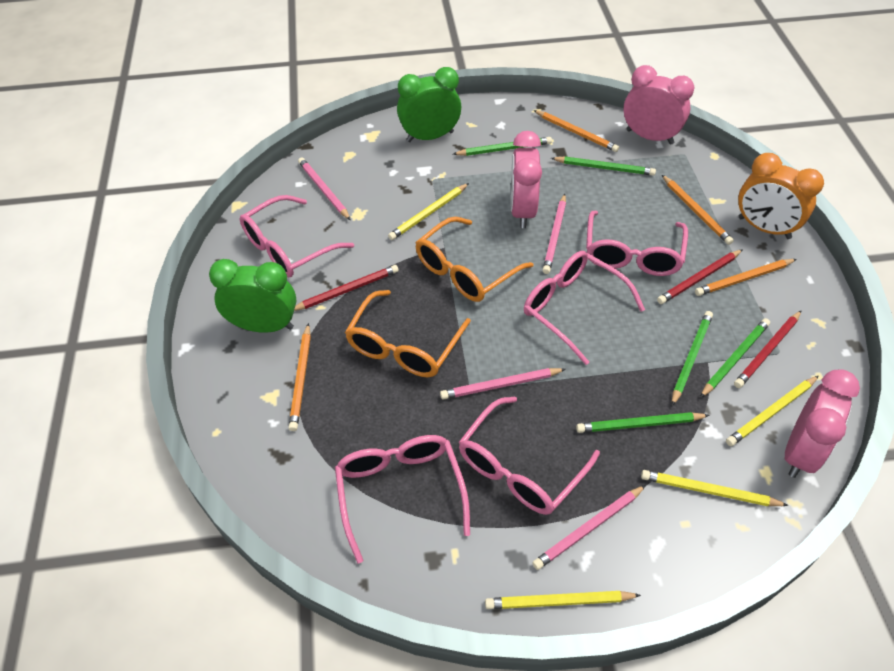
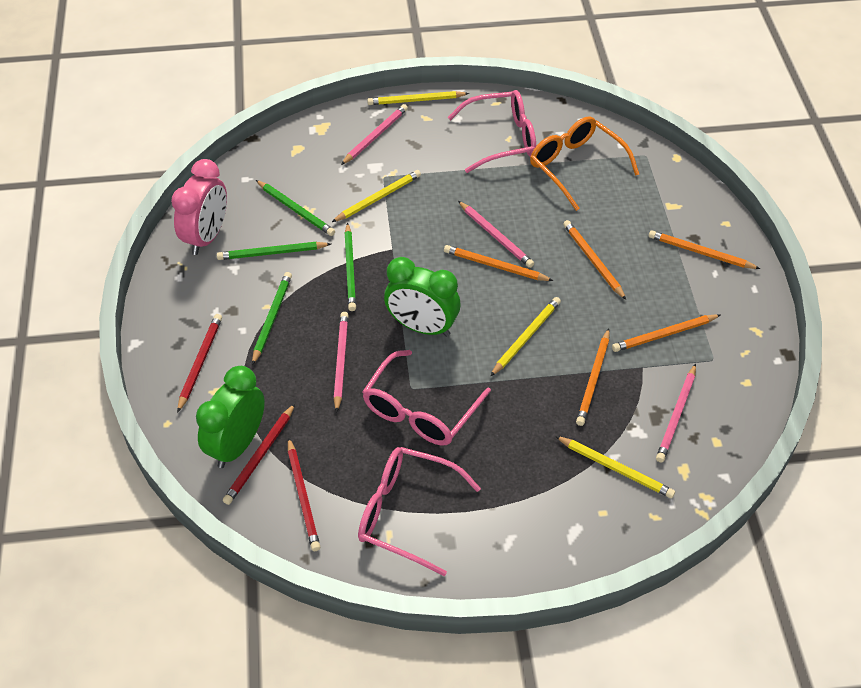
green pencil: [453,137,552,156] [551,157,656,176] [576,412,710,433] [672,311,713,406] [700,318,770,398] = 5 -> [217,242,331,260] [252,272,292,365] [256,180,335,236] [344,223,356,311] = 4
orange clock: [738,153,824,239] = 1 -> none = 0
orange glasses: [345,290,471,377] [415,217,533,302] = 2 -> [530,116,639,211] = 1
orange pencil: [289,323,311,431] [534,110,619,152] [662,175,734,245] [695,259,797,296] = 4 -> [444,245,553,281] [563,220,626,300] [576,328,610,426] [612,314,720,352] [649,230,760,269] = 5
pink clock: [511,131,542,228] [623,65,694,145] [785,369,860,478] = 3 -> [171,159,227,255] = 1
pink glasses: [240,195,354,277] [335,435,470,563] [459,396,600,515] [524,251,645,365] [586,211,688,276] = 5 -> [358,447,481,576] [362,350,491,445] [448,90,536,173] = 3

